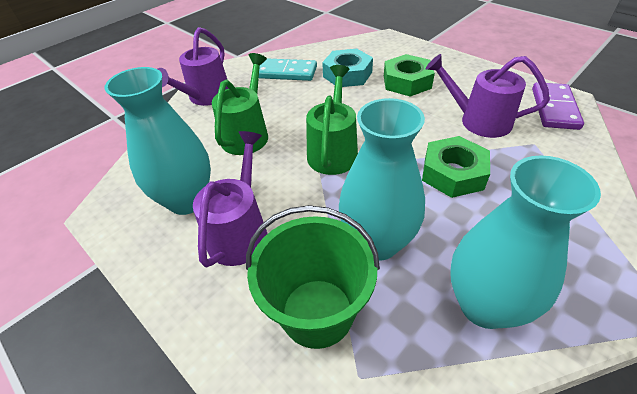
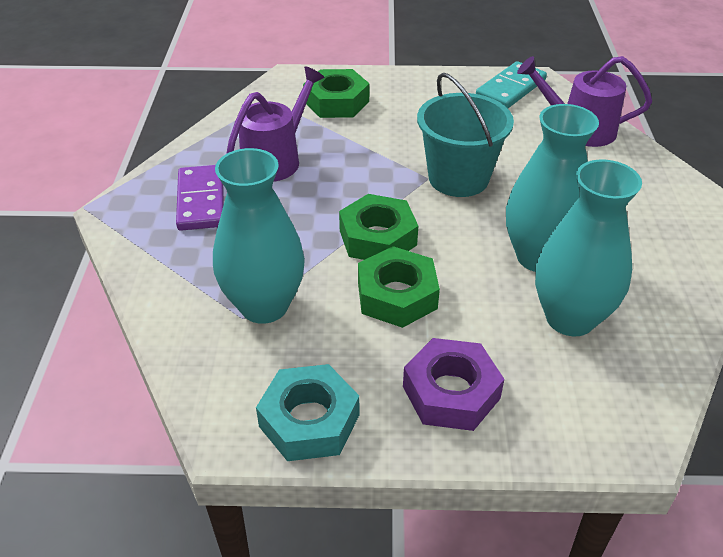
green bucket: [246,205,380,349] = 1 -> none = 0
green nut: [384,54,435,97] [422,136,490,198] = 2 -> [303,69,369,118] [339,194,418,260] [358,246,440,328] = 3
green watering can: [212,53,268,155] [306,65,358,175] = 2 -> none = 0
purple nut: none = 0 -> [403,338,504,431] = 1
purple watering can: [157,27,229,106] [193,131,267,267] [426,54,550,138] = 3 -> [227,66,325,182] [517,56,652,147] = 2
turquoise bucket: none = 0 -> [417,73,514,197] = 1

